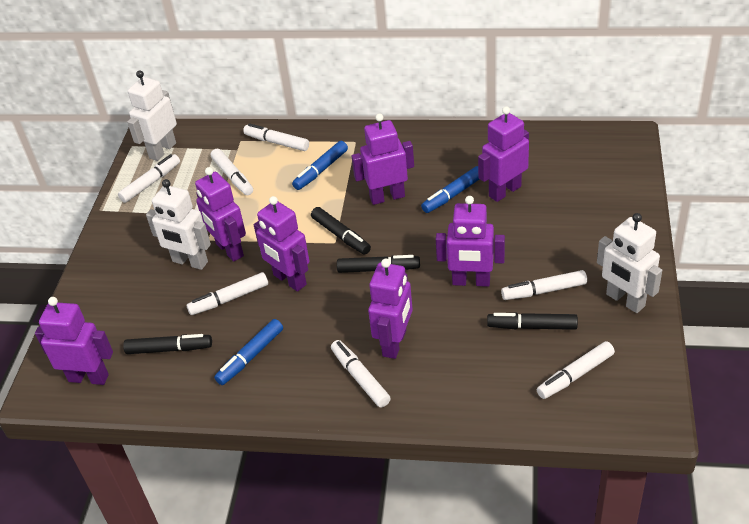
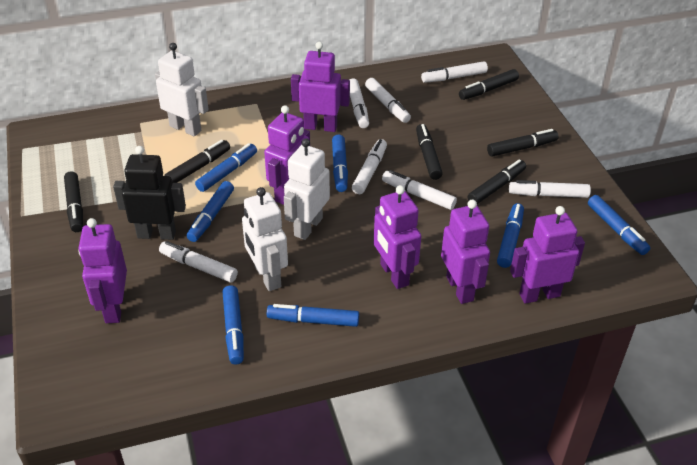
black marker: [123,334,212,354] [311,207,371,255] [337,255,420,273] [487,312,578,330] = 4 -> [64,171,83,232] [164,140,230,184] [416,124,443,180] [459,69,519,100] [468,159,526,204] [487,129,559,157] = 6
black robot: none = 0 -> [113,146,186,240] = 1
blue marker: [214,319,283,385] [292,141,348,190] [421,166,480,213] = 3 -> [187,181,234,242] [195,143,257,192] [223,285,244,365] [267,304,359,327] [332,134,348,192] [497,203,524,268] [588,195,650,255] = 7
purple robot: [35,297,113,385] [195,167,246,262] [254,196,309,292] [352,113,414,205] [368,259,413,359] [436,196,505,287] [478,106,529,202] = 7 -> [78,218,127,323] [264,105,310,205] [291,42,350,132] [374,185,421,289] [441,200,490,304] [510,206,585,304] = 6

